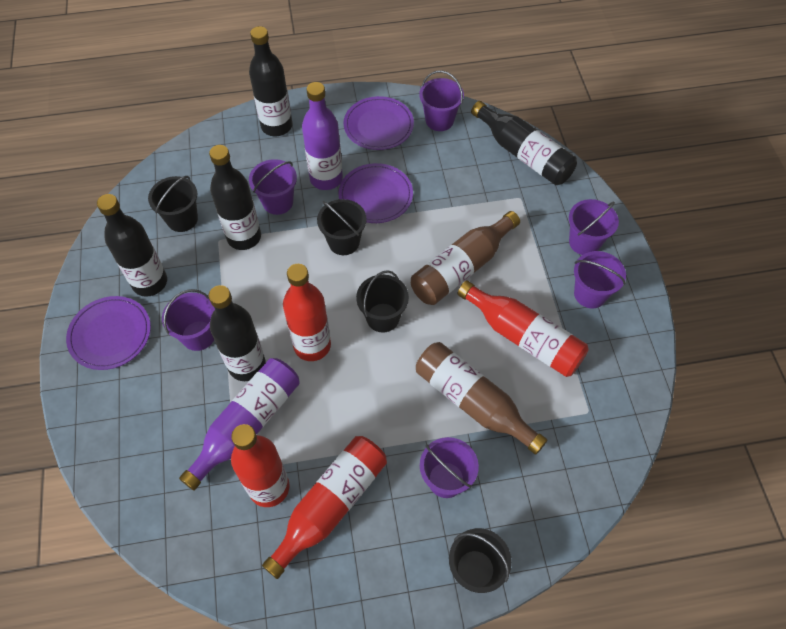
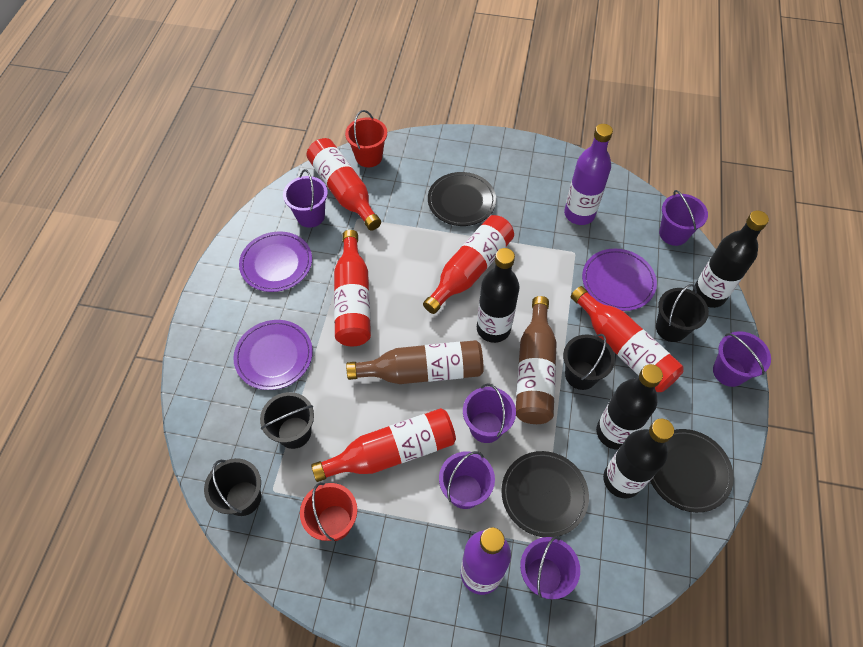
black bottle: [97,194,167,297] [208,285,266,381] [209,145,261,250] [249,26,292,136] [471,101,577,185] = 5 -> [477,248,520,343] [596,364,663,449] [603,419,674,498] [693,211,769,308] = 4
black plate: none = 0 -> [428,172,496,226] [501,451,589,537] [650,429,734,513] = 3
red bottle: [231,424,290,507] [262,436,387,579] [283,264,331,361] [457,280,589,377] = 4 -> [306,138,381,231] [311,408,456,482] [334,230,371,346] [423,215,514,314] [571,286,683,392] = 5
red bucket: none = 0 -> [300,482,358,541] [345,110,387,167] = 2

